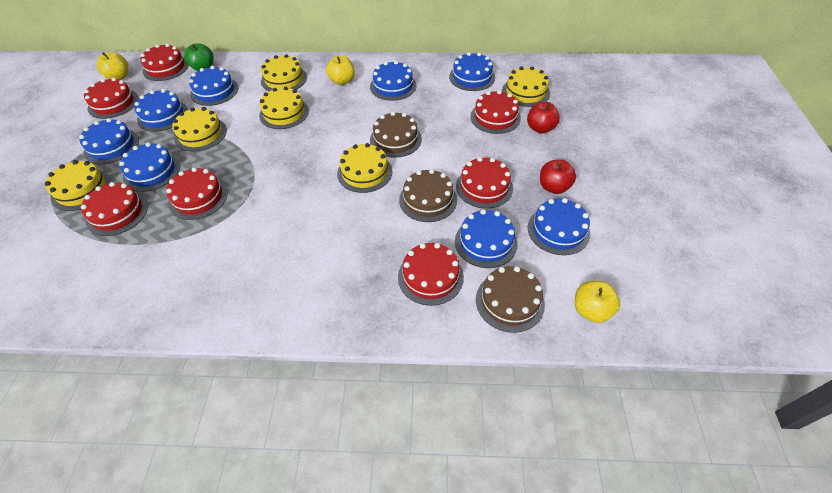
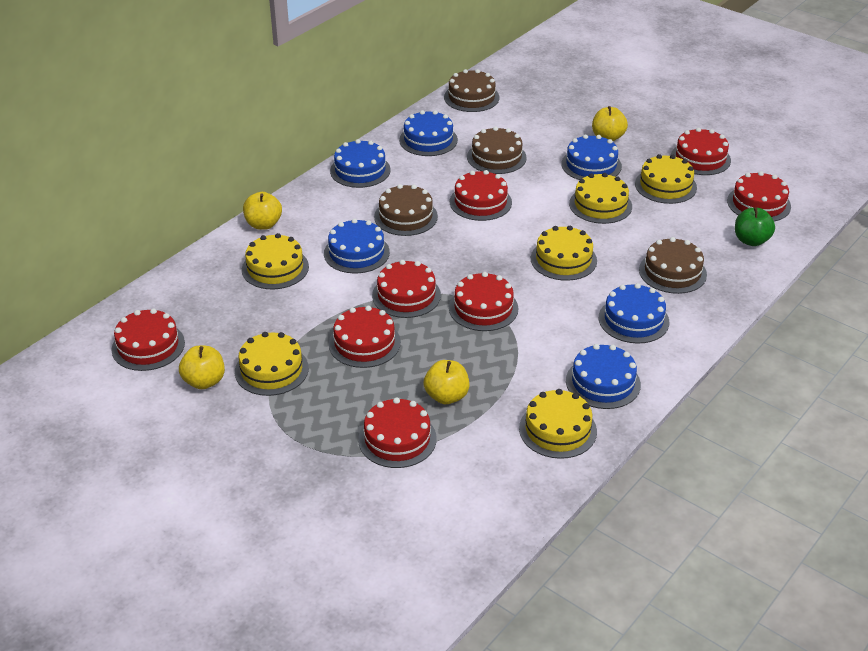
blue cake: [79,118,139,164] [119,143,180,192] [134,89,188,132] [189,66,238,106] [370,61,417,101] [449,52,495,91] [455,209,518,268] [528,198,590,255] = 8 -> [324,219,390,273] [330,139,391,188] [399,110,458,156] [561,134,622,180] [566,344,641,409] [599,283,669,344] = 6
brown cake: [370,112,422,158] [399,169,457,222] [476,266,545,333] = 3 -> [374,184,438,236] [444,69,500,112] [467,126,527,174] [639,237,707,294] = 4
red apple: [527,102,560,134] [540,159,576,194] = 2 -> none = 0
red cake: [81,182,148,236] [84,78,138,119] [140,44,189,81] [166,167,228,220] [398,243,464,306] [456,157,513,208] [470,90,521,134] = 7 -> [112,308,185,371] [329,306,401,368] [358,397,437,468] [372,260,441,318] [449,272,518,331] [450,170,512,221] [671,128,731,175] [727,171,791,222] = 8
yellow apple: [97,52,129,80] [326,56,355,85] [575,281,620,323] = 3 -> [179,346,225,389] [243,192,282,230] [424,360,469,404] [592,106,628,141] = 4

